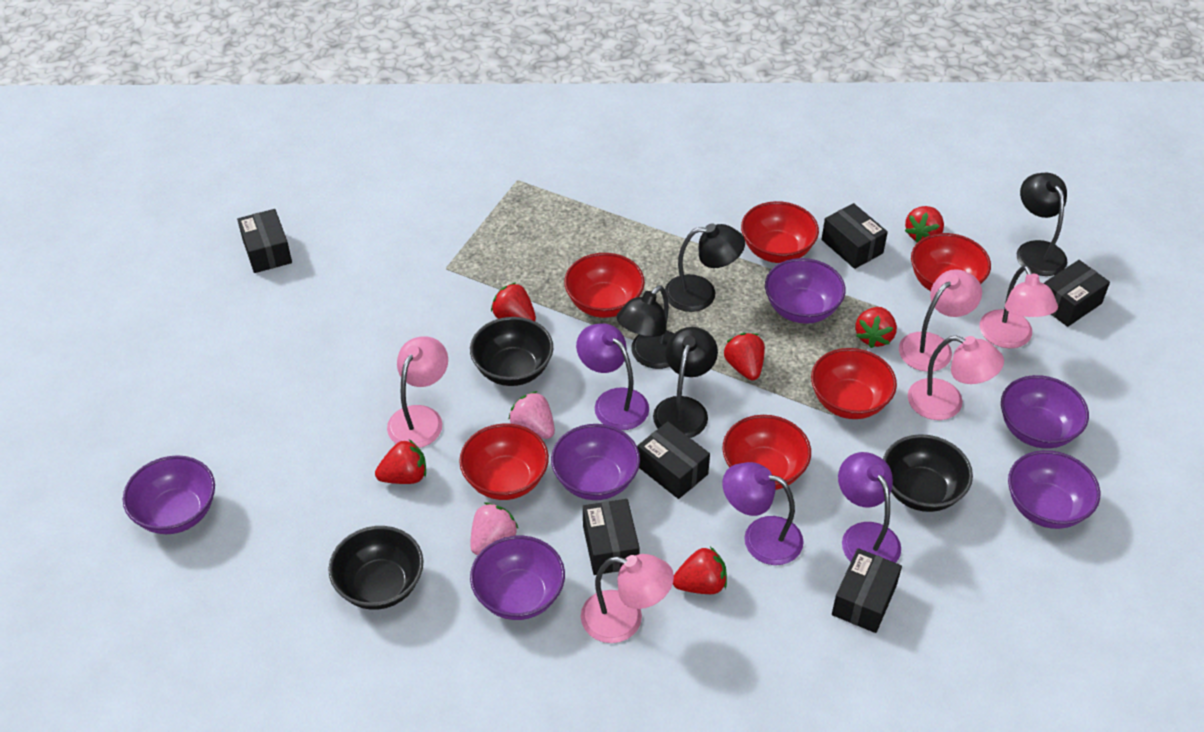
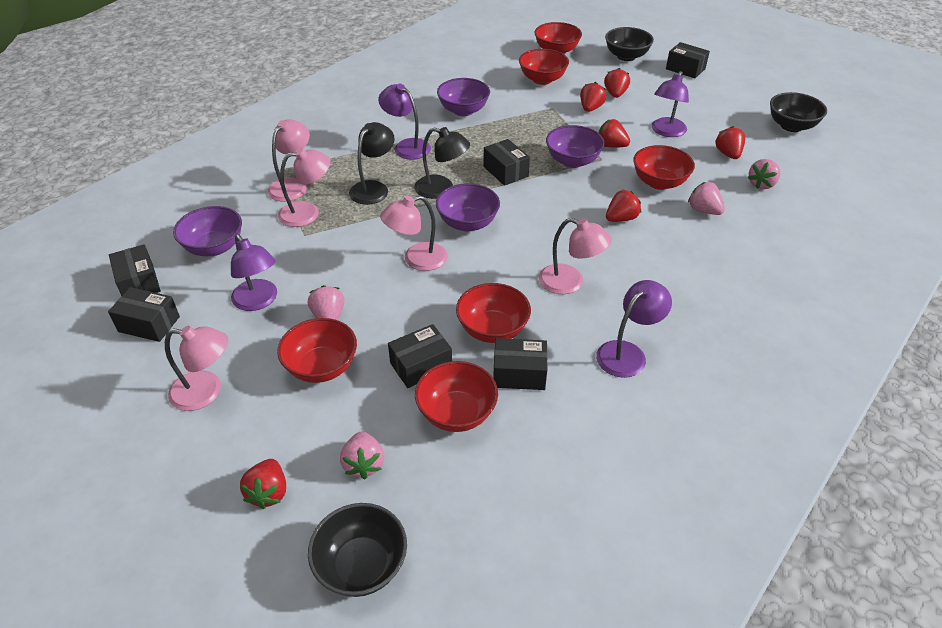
black lamp: [617,285,674,369] [653,327,718,438] [665,223,745,312] [1017,173,1067,276] = 4 -> [349,122,395,205] [414,127,470,199] = 2
pink strawberry: [470,503,518,555] [508,391,555,439] = 2 -> [308,285,345,320] [340,431,384,479] [688,182,725,215] [748,159,780,189] = 4
purple bowl: [123,455,215,534] [470,536,565,620] [551,424,640,500] [765,258,846,324] [1001,375,1089,449] [1008,450,1100,529] = 6 -> [173,206,242,256] [436,183,500,232] [437,78,490,116] [546,125,604,168] = 4
purple lamp: [576,324,649,430] [723,462,804,565] [838,452,901,563] = 3 -> [231,234,277,311] [378,84,431,160] [596,280,672,378] [652,71,689,137] = 4

